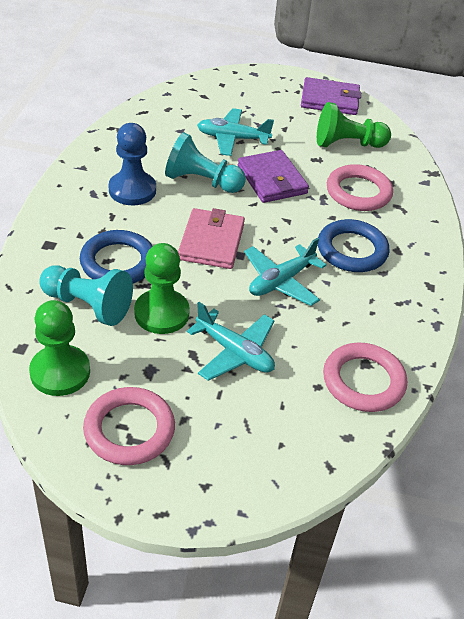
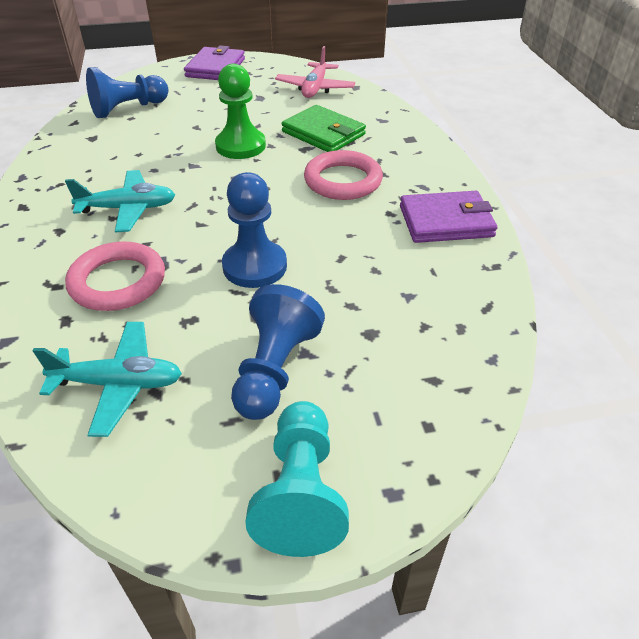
blue pawn: [109,123,156,206] = 1 -> [86,67,168,118] [222,172,287,288] [231,284,325,420] = 3
blue ring: [80,230,153,283] [318,219,389,272] = 2 -> none = 0
green pawn: [29,300,90,396] [134,243,190,334] [317,102,391,148] = 3 -> [215,64,266,159] = 1
green wallet: none = 0 -> [282,105,366,152] = 1
pink plane: none = 0 -> [275,46,355,98] = 1
pink ring: [83,387,175,465] [323,343,407,412] [327,164,393,211] = 3 -> [65,241,165,311] [304,150,383,200] = 2
pink wallet: [178,208,245,269] = 1 -> none = 0
turquoise pawn: [39,265,133,326] [165,132,246,193] = 2 -> [246,401,349,557] = 1
turquoise plane: [187,302,275,381] [197,108,274,156] [244,237,326,306] = 3 -> [33,322,182,437] [65,170,175,232] = 2

